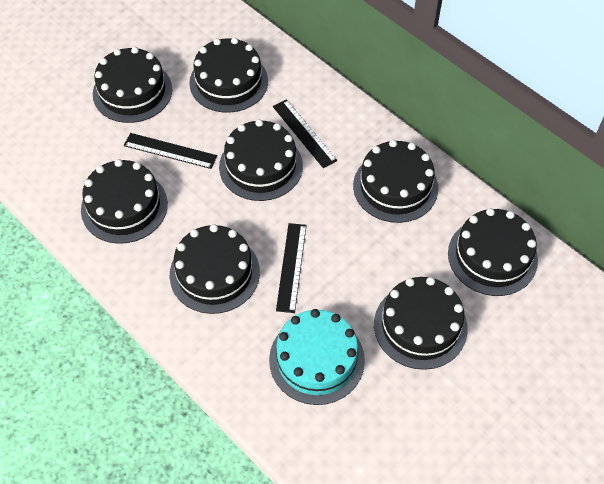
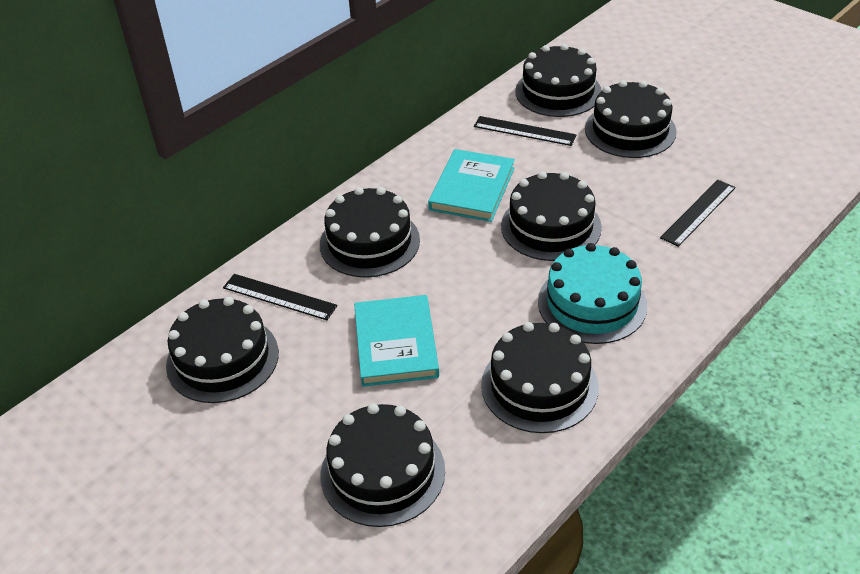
black cake: [81,159,168,244] [93,47,172,123] [170,224,260,314] [189,38,268,113] [219,119,303,201] [353,140,438,223] [374,277,468,370] [448,208,538,296] = 8 -> [166,297,279,403] [320,187,420,278] [321,403,445,527] [481,322,599,433] [501,171,602,261] [515,44,602,117] [585,80,677,158] = 7
turquoise book: none = 0 -> [354,295,439,387] [428,149,515,222] = 2

